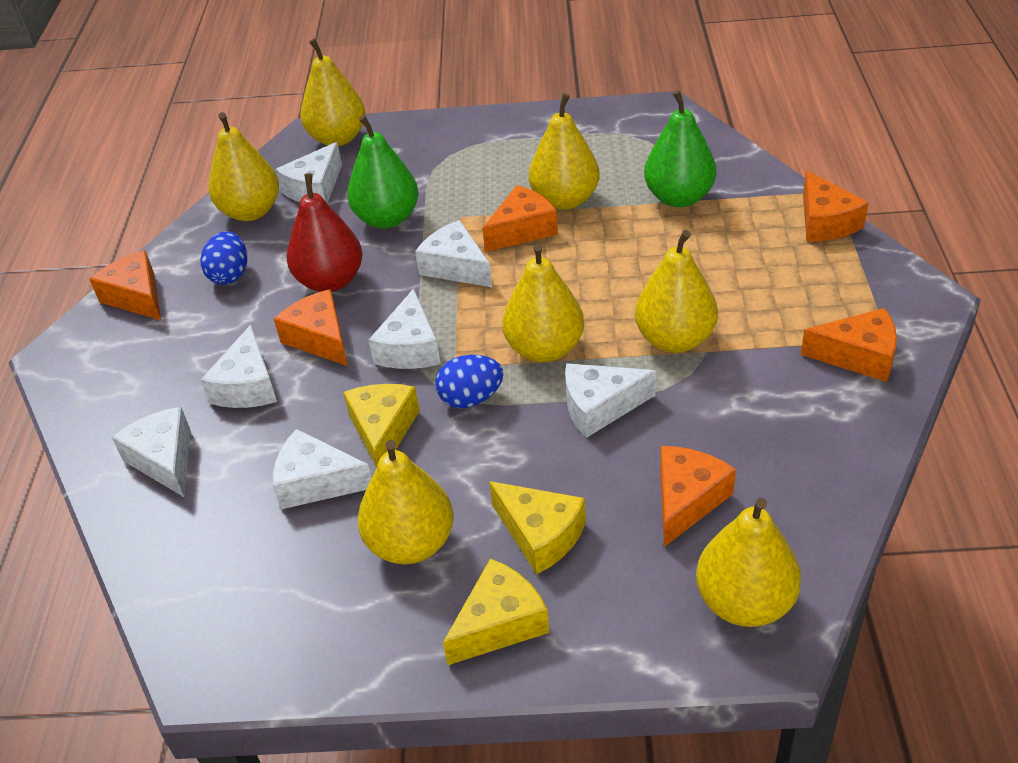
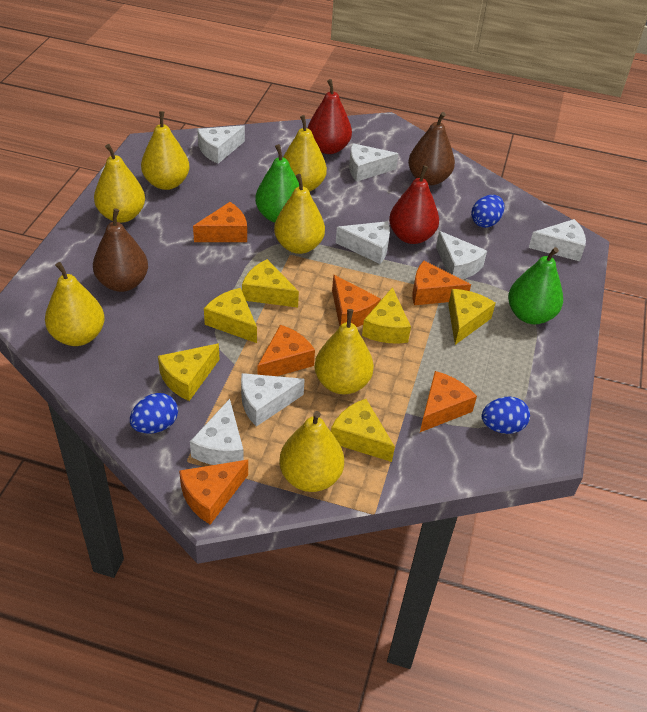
blue egg: [201,231,247,285] [435,355,503,408] = 2 -> [130,393,178,434] [471,195,504,228] [482,397,530,434] = 3
brown pear: none = 0 -> [93,208,148,292] [408,112,455,185] = 2
red pear: [287,173,363,292] = 1 -> [308,79,352,154] [389,165,439,244] = 2
yellow cheese: [343,384,420,468] [443,558,549,665] [489,481,586,574] = 3 -> [158,344,219,401] [204,288,257,343] [242,259,299,308] [331,399,395,462] [362,287,411,343] [448,289,496,345] = 6

